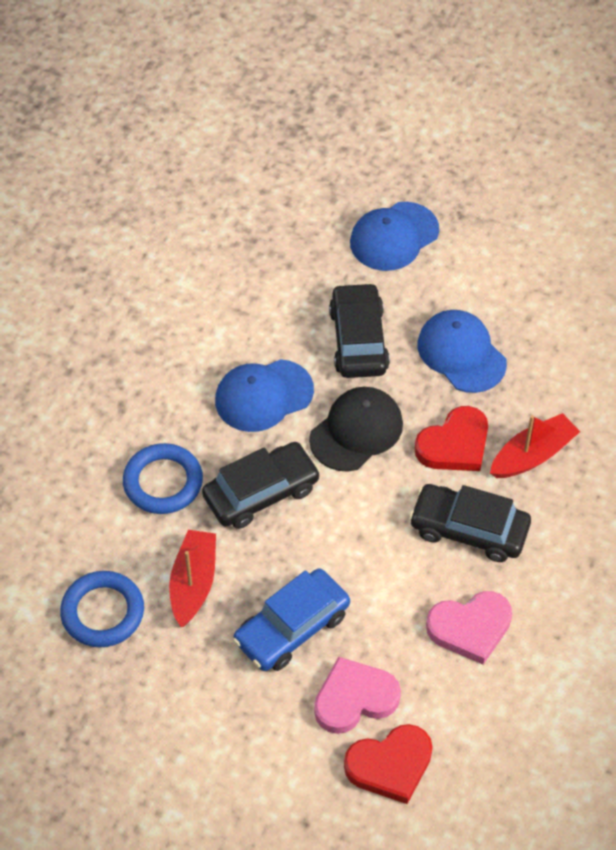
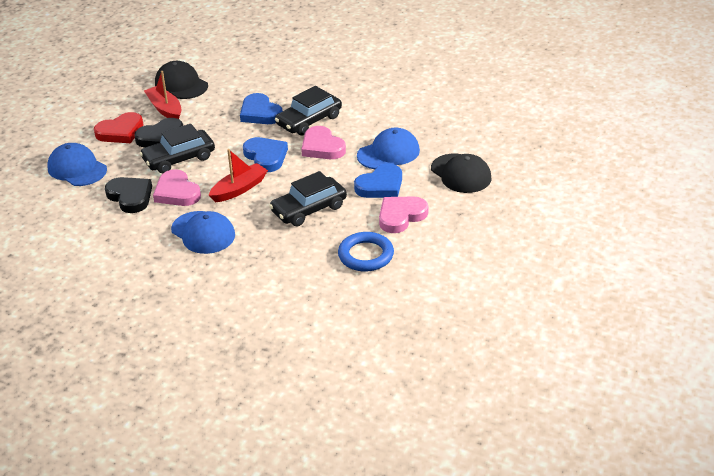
black cap: [309,387,403,472] = 1 -> [155,61,208,99] [431,154,492,193] = 2
black heart: none = 0 -> [105,177,152,213] [134,118,183,148] = 2
blue car: [233,569,350,671] = 1 -> none = 0
blue heart: none = 0 -> [240,93,282,124] [243,137,288,172] [354,163,402,198] = 3
blue ring: [60,571,144,648] [123,443,203,514] = 2 -> [338,232,394,272] = 1
pink heart: [314,657,401,734] [426,591,512,665] = 2 -> [153,169,201,206] [301,126,346,159] [379,197,428,233] = 3
red heart: [344,724,433,804] [415,406,488,471] = 2 -> [94,112,143,143] = 1

